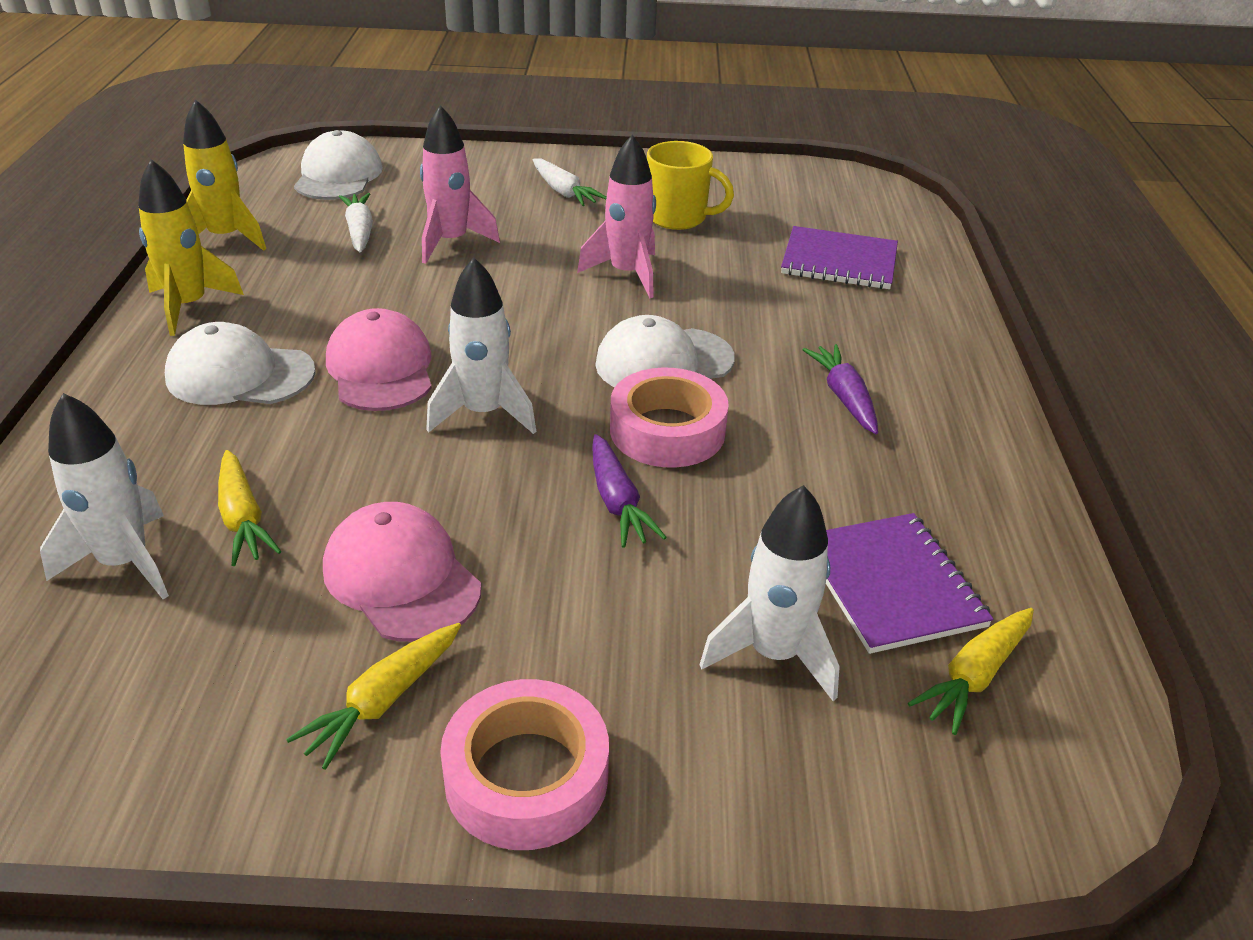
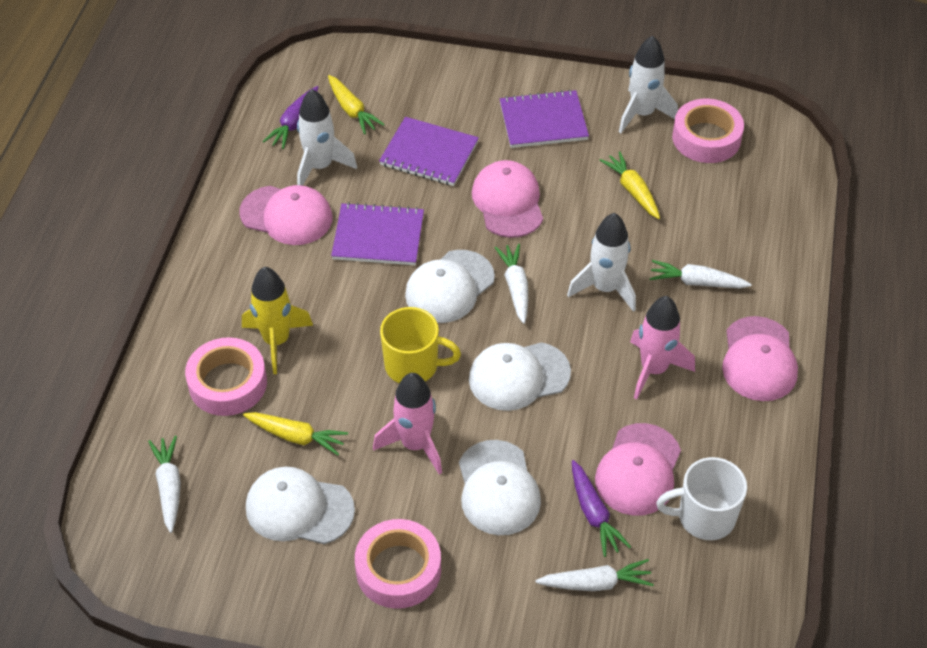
pink cap: [323,502,481,642] [326,308,432,411] = 2 -> [239,185,332,245] [472,160,543,238] [595,423,681,516] [722,316,798,401] = 4
pink tape: [440,679,609,850] [610,367,729,468] = 2 -> [185,337,267,416] [355,519,441,609] [672,99,744,163] = 3
purple notebook: [781,226,898,289] [826,513,994,654] = 2 -> [331,202,424,265] [379,117,479,186] [500,89,589,148] = 3
white cap: [165,322,316,405] [294,130,383,200] [595,315,735,387] = 3 -> [246,467,355,544] [405,250,495,323] [459,440,541,535] [469,342,571,411] = 4
white carrot: [339,193,373,252] [533,159,607,206] = 2 -> [148,436,181,533] [495,244,528,324] [535,559,654,591] [650,260,752,288] = 4
white mug: none = 0 -> [656,457,747,540] = 1
yellow rocket: [138,159,244,336] [183,99,266,251] = 2 -> [242,266,313,374] = 1

